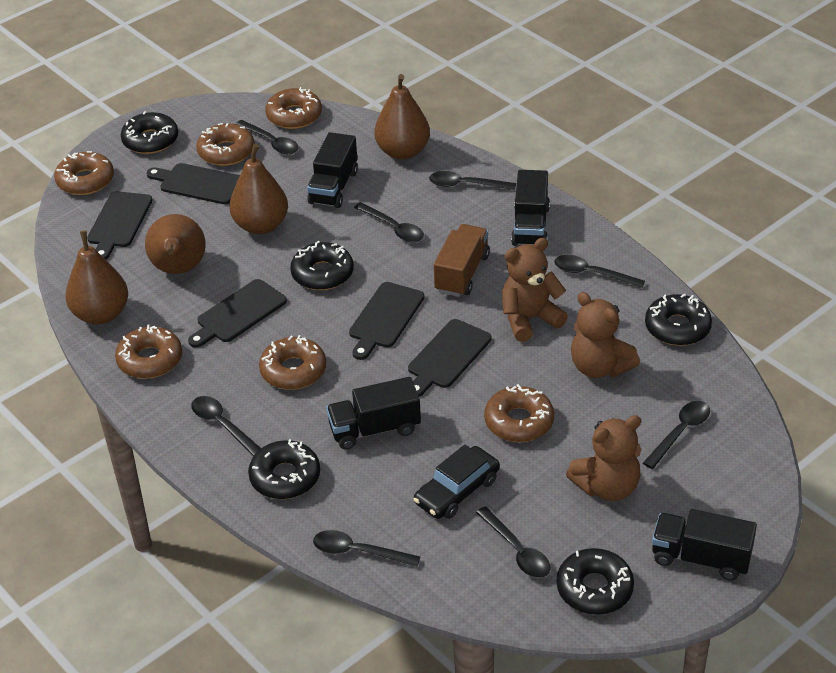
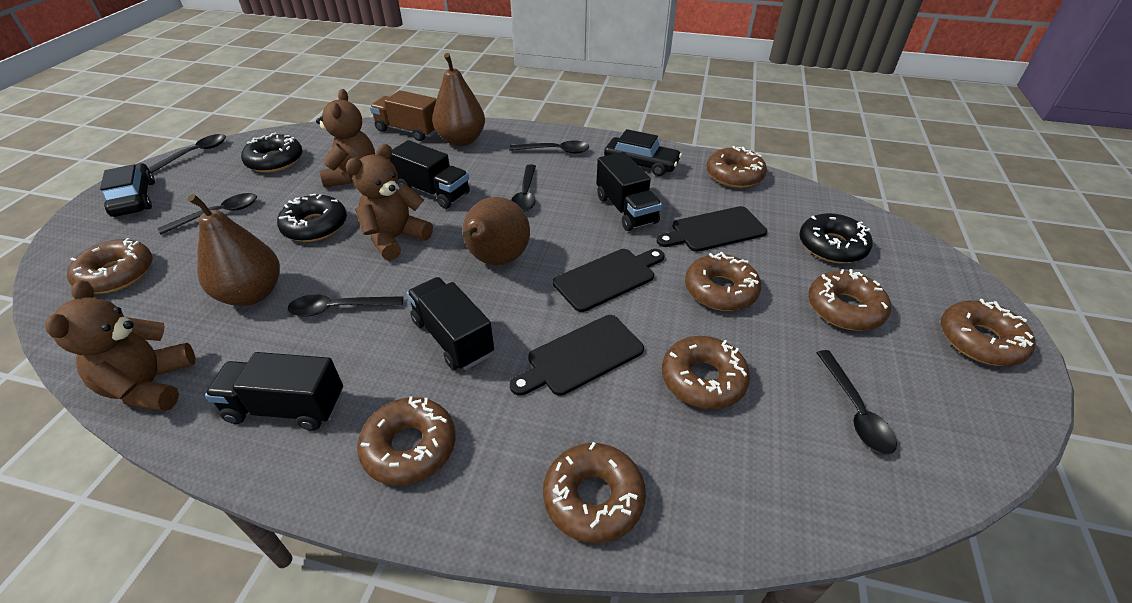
black car: [413,445,500,519] = 1 -> [100,163,155,217] [604,129,682,176] = 2
black cutting board: [87,191,152,260] [146,163,240,204] [188,279,287,348] [349,282,425,360] [408,319,492,397] = 5 -> [510,315,644,396] [553,249,665,312] [657,206,767,252] = 3
black donut: [121,111,178,154] [248,439,320,499] [290,241,354,290] [557,548,634,615] [645,294,712,346] = 5 -> [241,132,303,173] [277,194,347,242] [799,213,873,263] = 3
black spoon: [191,396,261,456] [236,120,299,154] [313,530,420,567] [354,202,424,242] [429,171,516,190] [476,507,551,578] [554,255,645,288] [643,401,710,469] = 8 -> [148,134,226,173] [158,193,257,235] [288,294,403,317] [509,141,589,154] [511,164,536,212] [816,350,897,455] = 6
brown donut: [54,151,114,195] [115,325,182,379] [196,123,255,166] [259,335,326,390] [265,87,322,129] [484,384,554,442] = 6 -> [67,238,153,294] [357,397,456,486] [543,442,646,543] [662,336,750,409] [685,252,761,311] [706,146,767,188] [808,269,891,331] [941,299,1035,366] = 8
brown pear: [65,230,128,324] [145,214,206,274] [229,144,288,234] [374,74,430,160] = 4 -> [187,194,280,306] [432,53,485,146] [463,197,530,265] = 3

